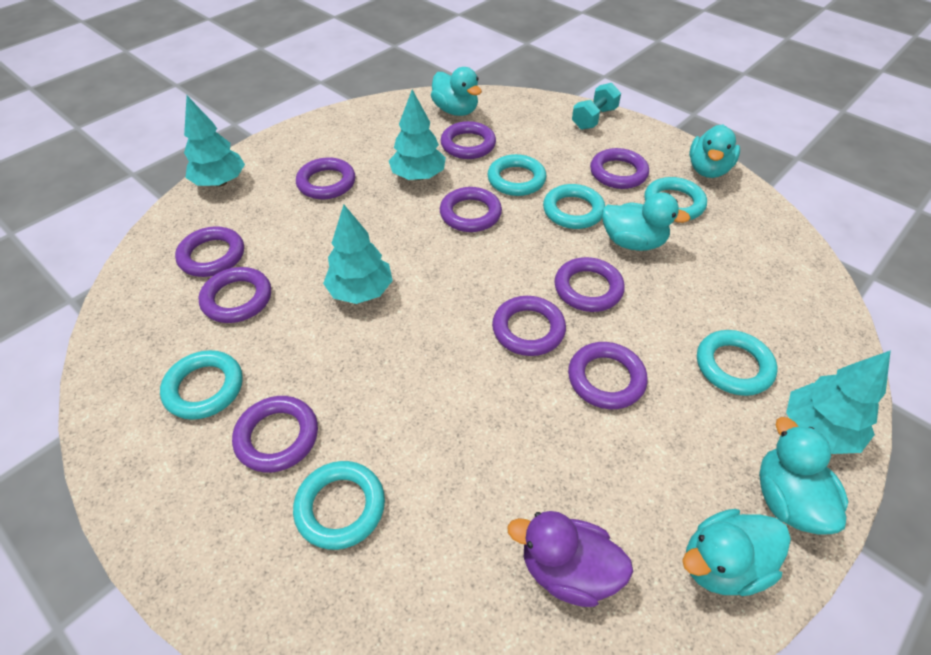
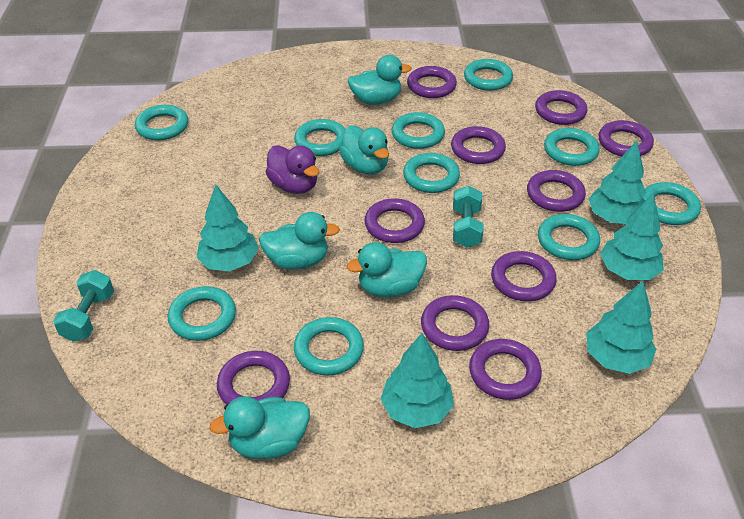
turquoise dumbbell: [572,83,621,130] = 1 -> [53,270,114,342] [453,185,484,248] = 2
turquoise ring: [160,350,243,420] [293,461,385,550] [487,154,546,196] [543,184,605,229] [644,177,707,220] [697,330,777,396] = 6 -> [135,105,188,140] [168,286,236,341] [294,119,345,156] [294,317,364,376] [392,112,445,149] [403,153,460,193] [464,59,513,91] [538,214,600,260] [544,128,600,166] [643,182,701,225] = 10
turquoise tree: [184,96,245,187] [323,205,393,304] [389,89,446,181] [786,350,891,454] = 4 -> [196,185,259,271] [381,333,454,428] [586,281,656,374] [588,141,646,224] [600,193,664,280] = 5

